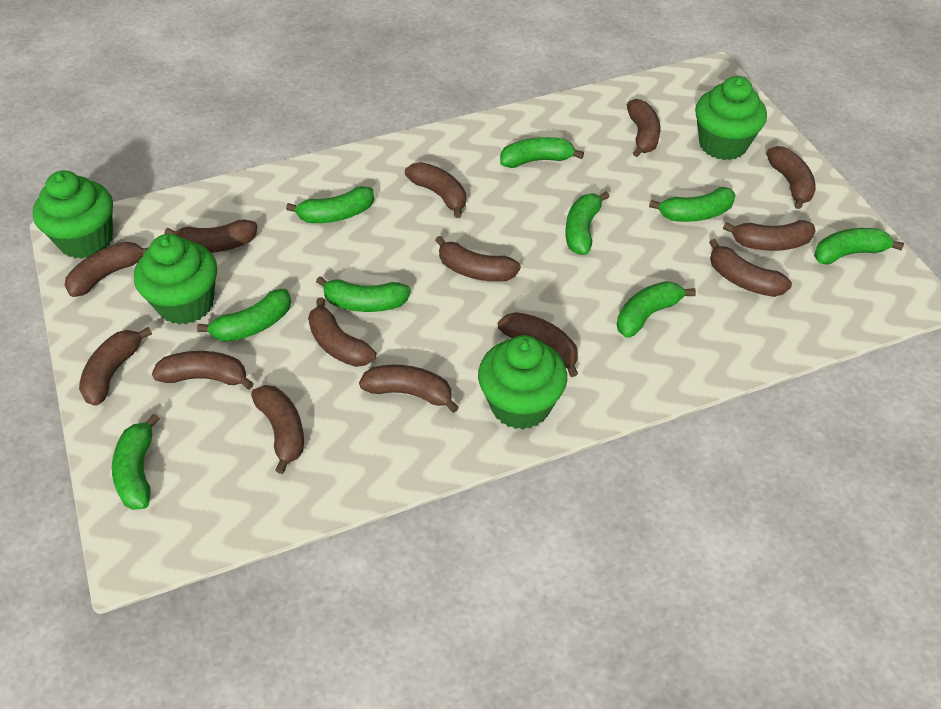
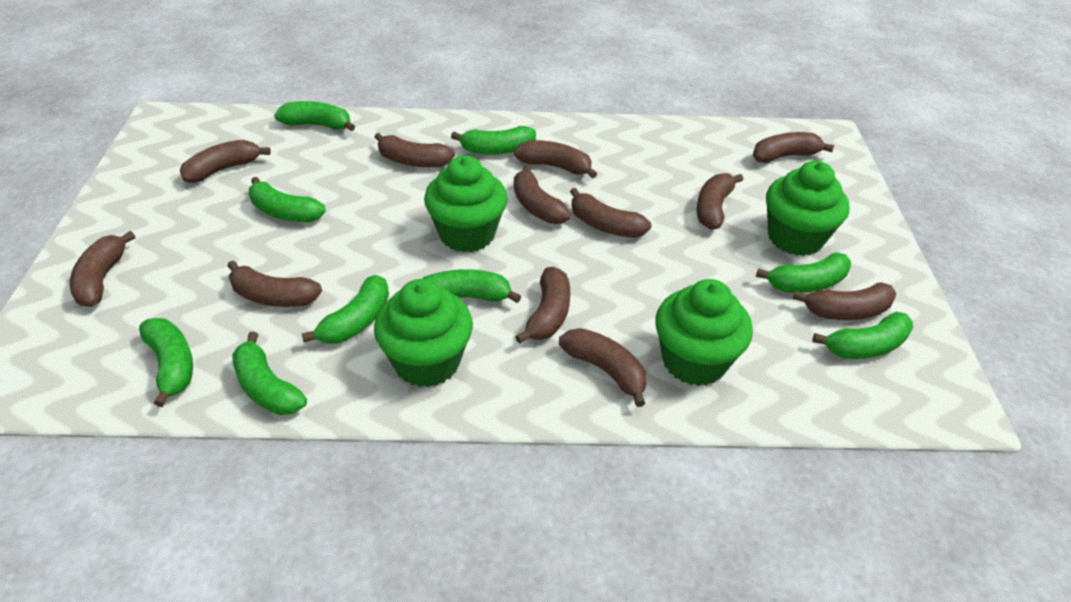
brown banana: [65,242,148,297] [79,327,152,406] [152,351,254,389] [165,219,257,253] [251,385,304,474] [308,298,376,367] [359,365,459,413] [405,162,466,218] [435,236,521,282] [498,312,578,377] [627,99,660,157] [709,239,792,297] [723,220,816,251] [766,146,816,209] = 14 -> [70,231,135,307] [180,140,271,183] [227,261,322,307] [375,133,455,168] [514,140,597,178] [514,165,571,224] [515,267,570,344] [559,328,647,407] [570,188,651,238] [697,173,744,230] [753,132,834,163] [793,282,897,320] = 12

